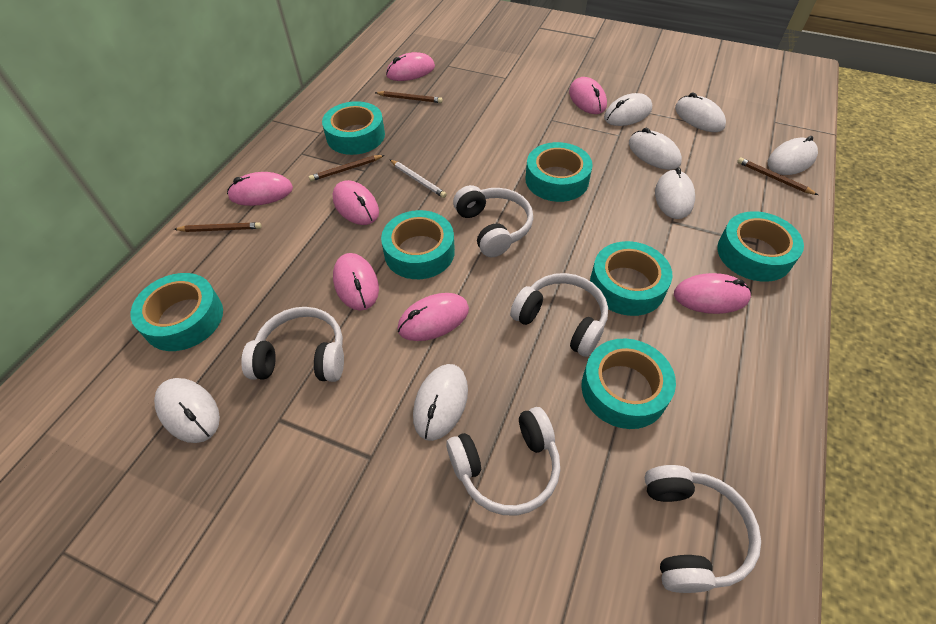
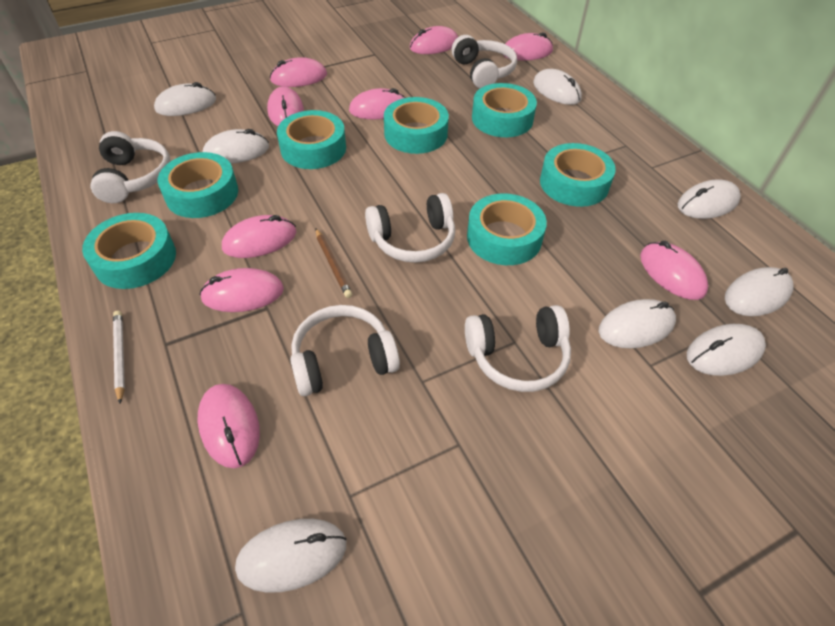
brown pencil: [174,222,261,232] [309,155,385,181] [375,91,443,103] [737,157,818,195] = 4 -> [316,229,352,298] = 1
pink mouse: [227,172,293,206] [333,180,379,225] [333,253,379,311] [386,52,435,81] [398,293,469,341] [569,77,607,114] [674,273,751,314] = 7 -> [198,384,260,468] [199,268,284,312] [222,215,296,258] [267,87,304,126] [270,57,327,87] [349,88,406,119] [410,26,458,54] [502,32,553,60] [640,241,708,300] = 9
white mouse: [154,378,220,443] [413,364,468,441] [604,93,652,126] [629,128,682,170] [655,167,695,219] [675,93,726,132] [768,136,818,175] = 7 -> [154,82,216,116] [202,129,269,164] [235,519,346,593] [533,69,582,105] [599,299,676,348] [678,179,741,219] [687,324,766,376] [725,267,793,316] = 8

